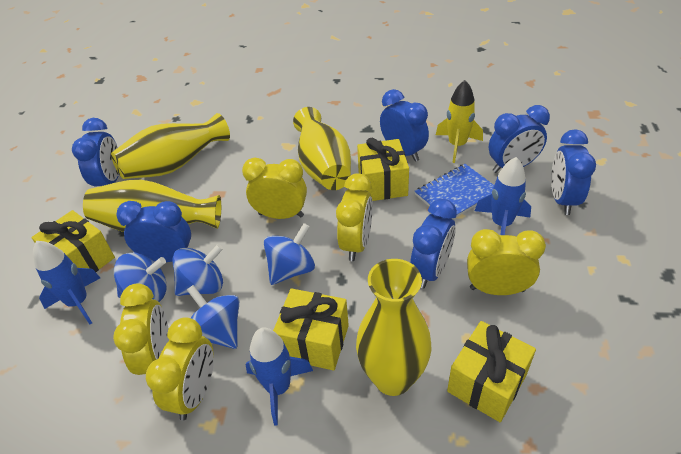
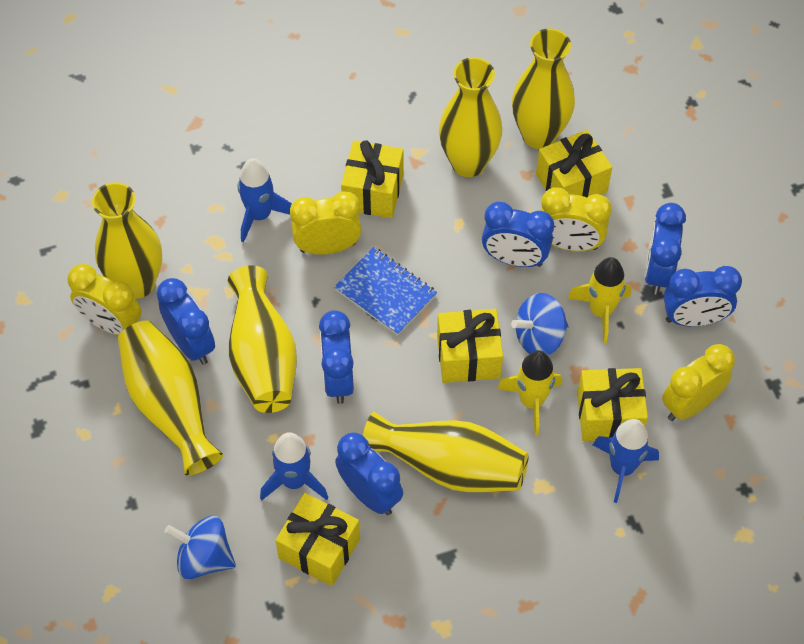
blue spinning top: [114,253,167,302] [173,244,223,296] [187,285,239,349] [264,223,315,285] = 4 -> [165,516,236,579] [511,293,569,355] = 2
yellow clock: [113,283,169,375] [146,317,214,421] [242,158,307,219] [336,173,373,261] [467,229,546,295] = 5 -> [68,264,141,335] [290,192,362,255] [541,188,612,251] [662,344,735,421] = 4
yellow gift: [31,210,115,272] [273,288,349,371] [357,138,409,201] [447,321,536,422] = 4 -> [275,493,360,586] [341,140,403,218] [437,309,503,383] [536,130,612,197] [577,368,648,441] = 5
yellow rocket: [436,80,483,163] = 1 -> [497,350,562,436] [567,257,631,344] = 2
yellow vase: [83,180,221,232] [111,113,230,179] [293,107,351,190] [356,259,431,396] = 4 -> [92,182,162,299] [118,320,223,476] [228,265,297,413] [363,412,528,492] [439,57,502,177] [512,28,575,149] = 6

